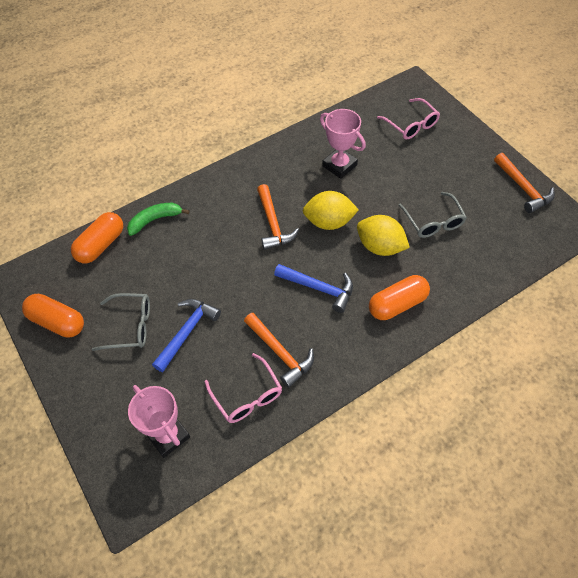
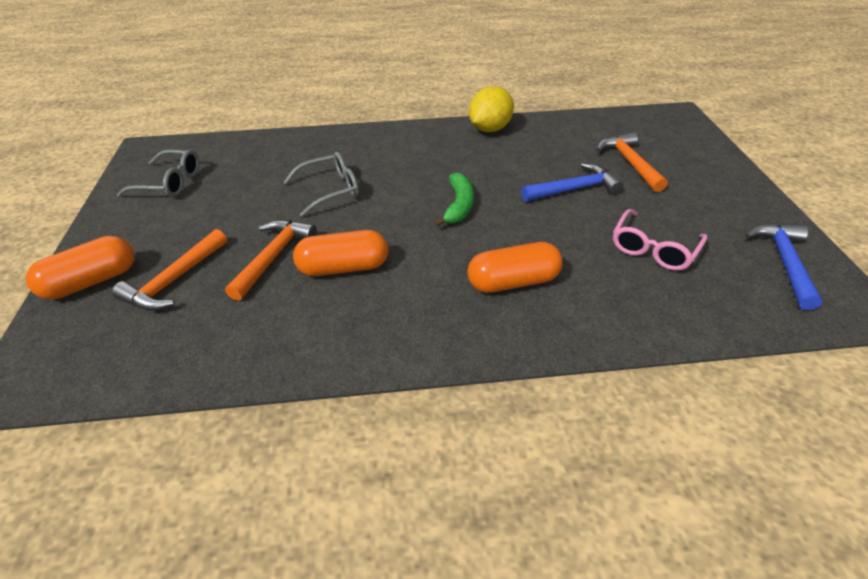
pink glasses: [205,353,282,423] [377,98,440,140] = 2 -> [613,209,708,271] = 1
pink trophy: [128,385,190,458] [320,109,366,179] = 2 -> none = 0
yellow lemon: [303,191,359,230] [357,215,410,256] = 2 -> [469,86,514,132] = 1

